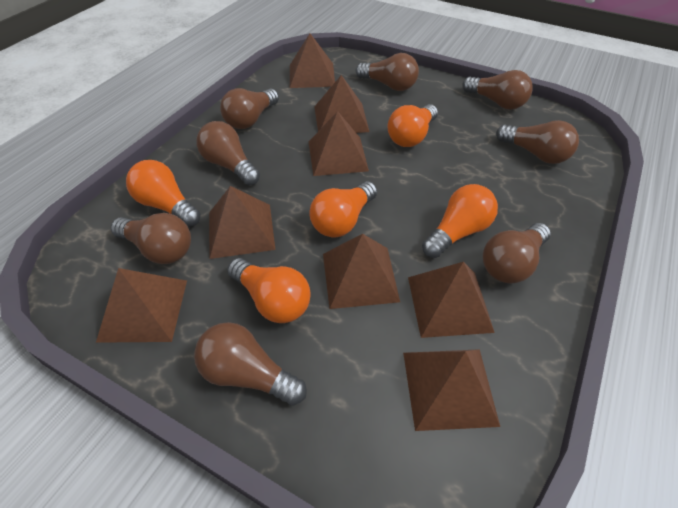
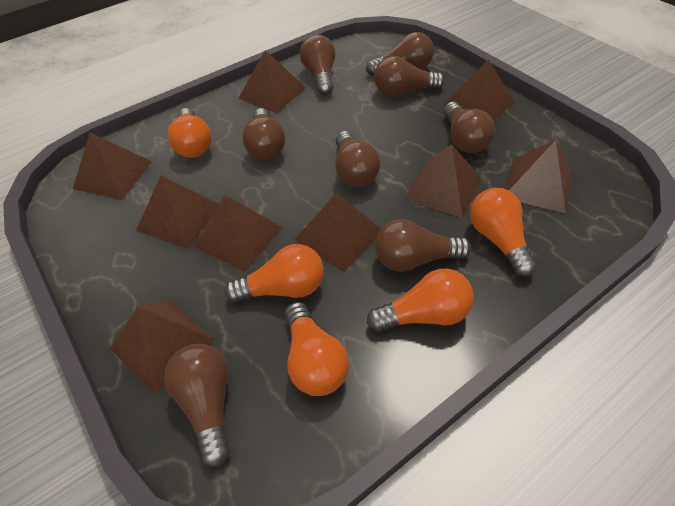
brown pyramid: [96,268,187,343] [209,186,276,259] [290,33,335,88] [309,111,369,176] [314,75,370,133] [323,234,400,309] [403,349,500,431] [408,262,495,338] = 8 -> [73,132,152,200] [110,300,214,394] [136,175,219,248] [194,195,282,272] [238,50,306,113] [294,193,381,272] [405,144,482,218] [443,59,515,121] [505,140,573,213] = 9

